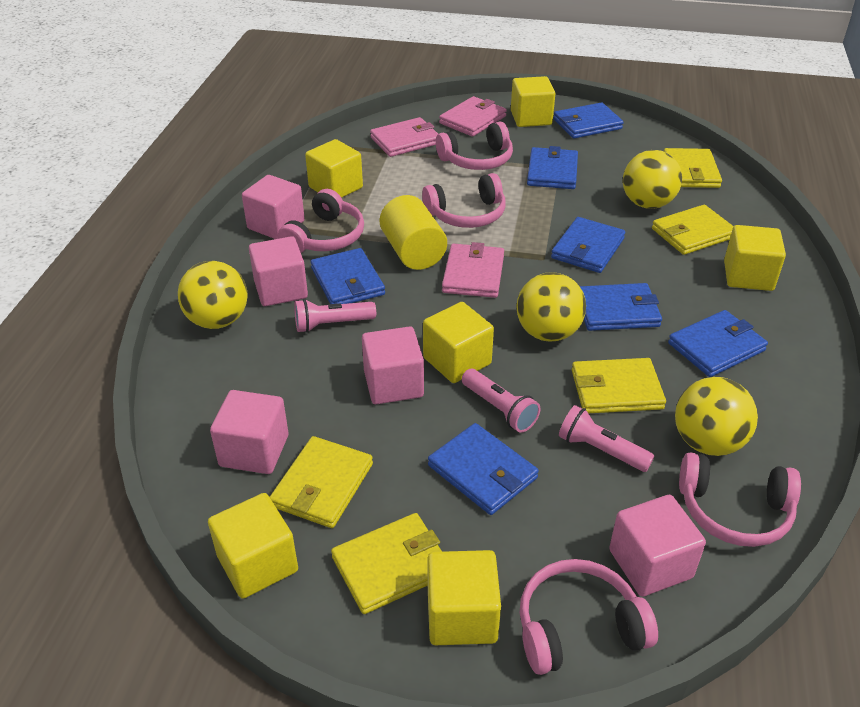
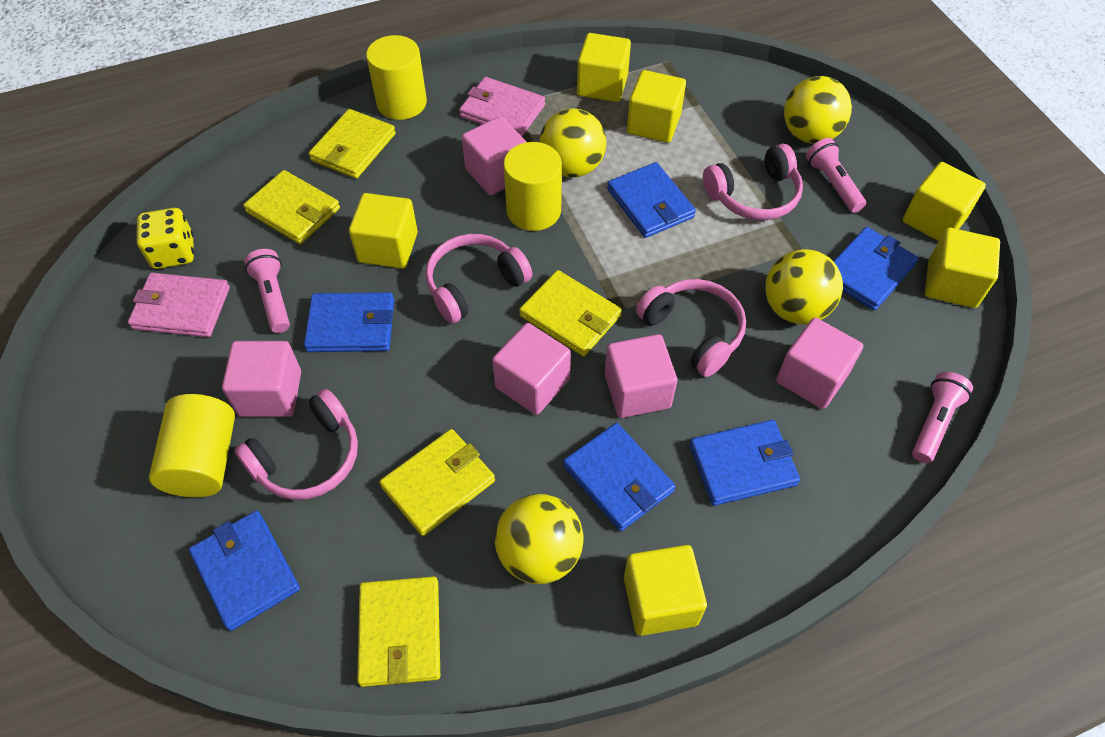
blue wallet: [311,248,385,304] [428,423,539,515] [527,146,578,189] [551,217,625,273] [553,102,624,139] [580,283,662,331] [668,310,768,377] = 7 -> [189,511,300,631] [304,292,394,352] [563,423,676,531] [607,162,696,238] [689,420,800,506] [833,227,919,311] = 6
pink headphones: [278,189,364,253] [422,173,506,228] [436,122,513,170] [520,559,658,675] [679,452,801,547] = 5 -> [234,389,358,500] [425,234,532,324] [636,279,746,377] [703,144,803,220] = 4
pink wallet: [370,117,438,157] [439,96,507,137] [442,242,504,298] = 3 -> [128,273,230,337] [459,77,545,136] = 2
yellow cylinder: [380,195,447,270] = 1 -> [149,394,235,497] [366,35,427,120] [503,142,562,231] = 3
yellow dice: none = 0 -> [137,208,194,269] = 1

